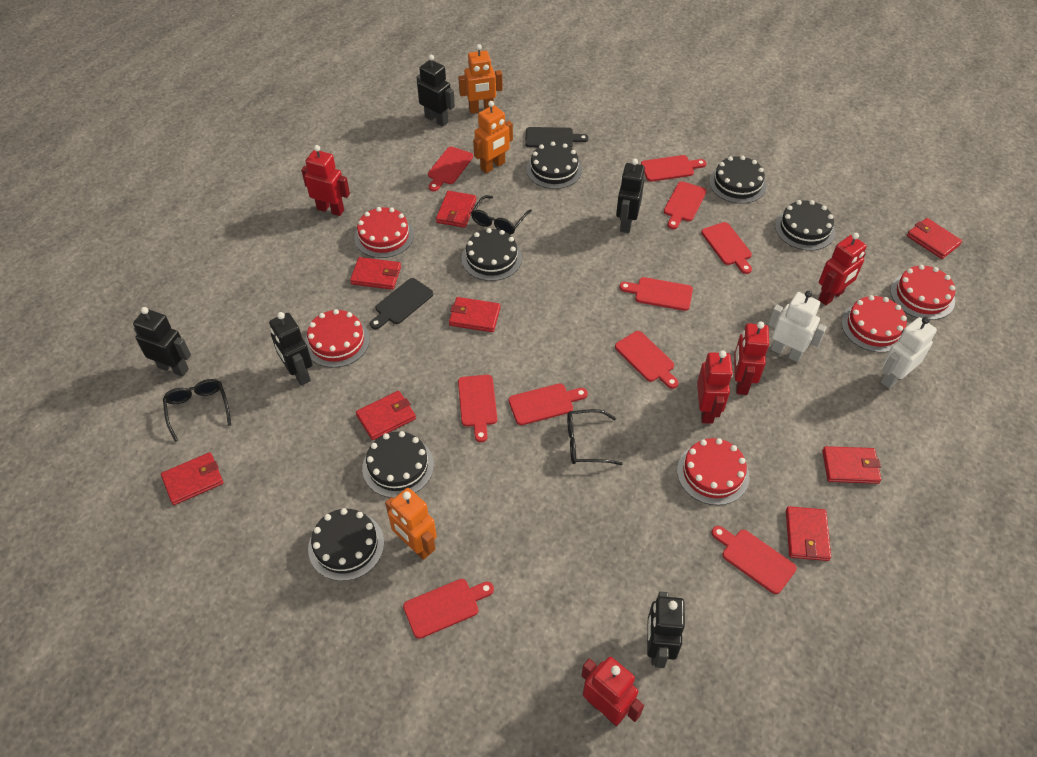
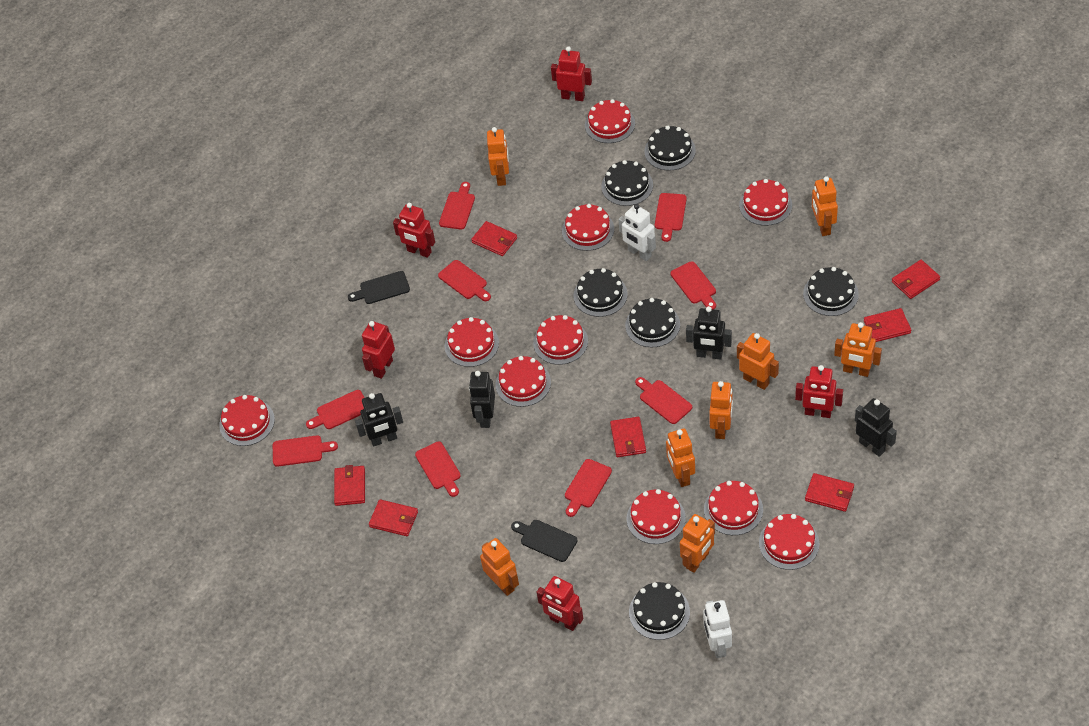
black glasses: [163,379,231,442] [471,195,532,235] [567,409,623,465] = 3 -> none = 0
black robot: [133,307,191,377] [269,312,313,386] [416,55,455,126] [616,159,645,233] [647,592,685,668] = 5 -> [355,393,403,447] [469,371,495,428] [686,306,732,360] [855,398,897,457] = 4
orange robot: [385,488,437,560] [458,44,503,114] [473,101,513,173] = 3 -> [480,538,519,596] [487,127,509,186] [666,428,695,487] [680,514,715,573] [709,381,733,439] [737,333,779,390] [812,176,838,236] [834,322,882,377] = 8
red cake: [305,309,370,368] [354,207,414,258] [677,438,750,505] [841,295,907,352] [890,265,955,320] = 5 -> [219,395,275,446] [445,317,499,367] [495,356,551,407] [533,315,588,365] [562,204,614,251] [585,99,635,143] [627,489,686,544] [704,481,763,535] [739,179,792,226] [759,514,819,570] = 10
red cutting board: [403,579,494,639] [428,147,473,191] [458,375,497,442] [509,384,588,425] [615,331,678,389] [619,277,693,311] [641,155,706,182] [664,181,707,229] [701,222,752,274] [711,526,797,594] = 10 -> [273,435,338,467] [306,390,365,429] [415,441,461,497] [438,260,491,301] [439,182,475,230] [565,459,612,517] [635,377,692,424] [655,193,687,242] [670,261,716,309] = 9
red wallet: [161,452,223,505] [350,257,401,290] [356,391,416,440] [436,191,476,228] [449,297,500,332] [786,506,831,561] [822,446,881,484] [907,218,962,259] = 8 -> [334,465,365,506] [369,499,418,536] [471,221,517,256] [610,417,646,457] [805,473,854,512] [864,308,911,342] [892,260,940,299] = 7

